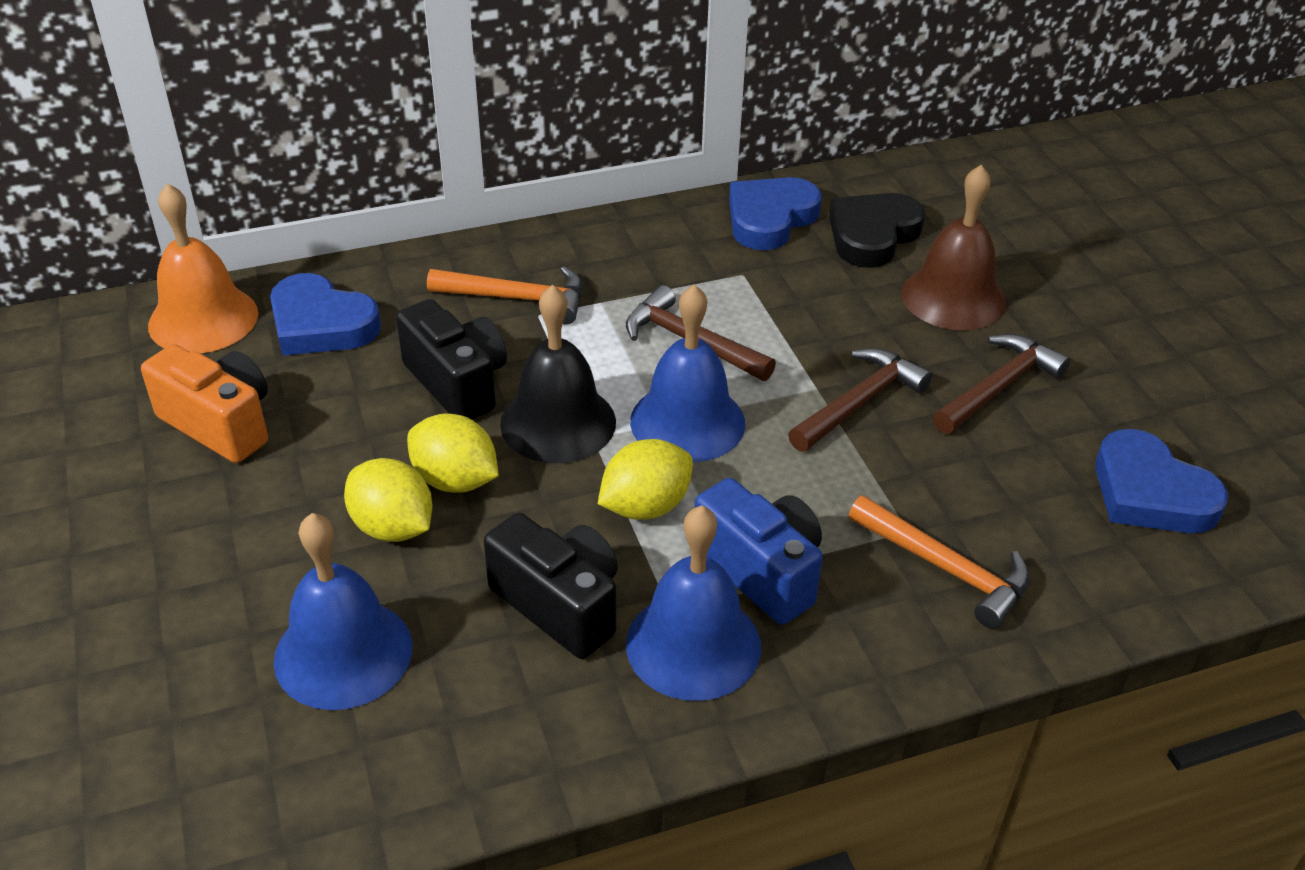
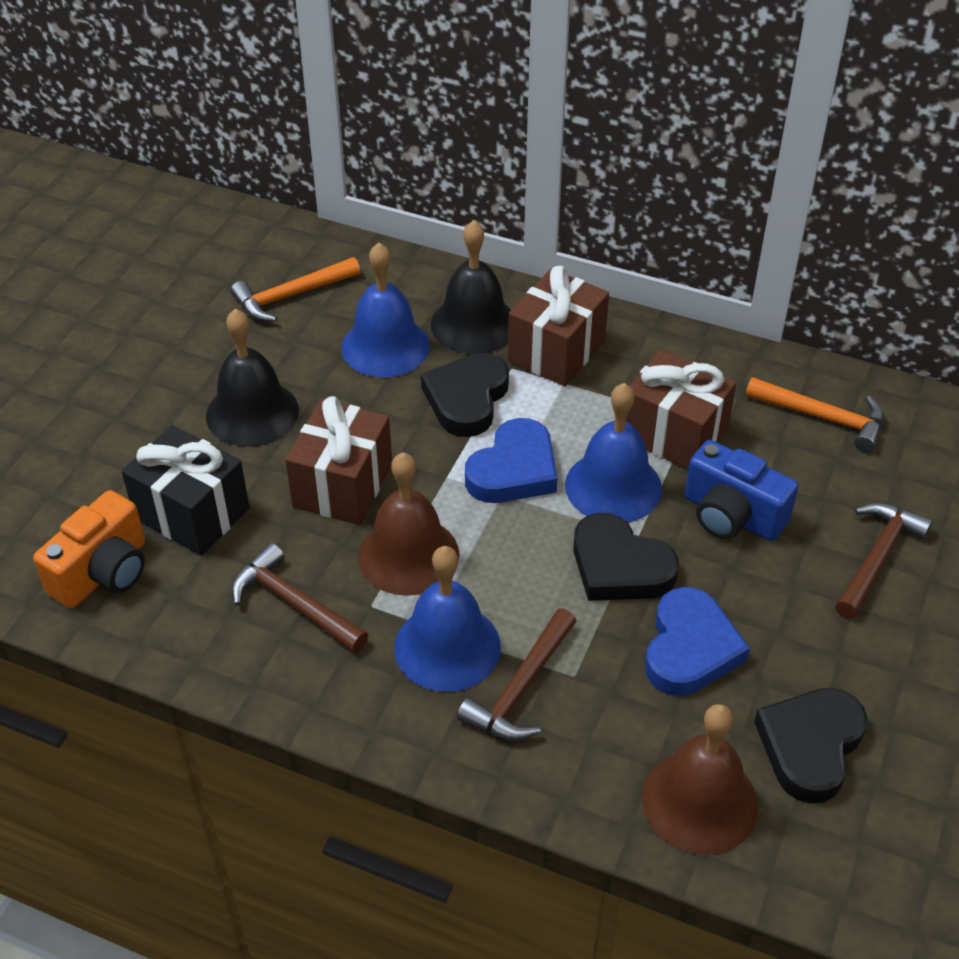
black bell: [500,285,616,463] = 1 -> [206,309,299,447] [431,220,511,354] = 2
black camera: [396,299,507,420] [484,513,618,659] = 2 -> none = 0
black gift: none = 0 -> [122,425,250,556] = 1
black heart: [829,193,925,268] = 1 -> [421,353,509,437] [573,513,679,601] [754,688,867,804] = 3
blue heart: [270,273,381,356] [729,177,821,250] [1095,429,1228,533] = 3 -> [465,418,557,503] [645,587,750,696] = 2
brown bell: [901,165,1006,330] = 1 -> [358,452,459,596] [642,704,758,855] = 2
brown gift: none = 0 -> [285,396,392,525] [508,266,609,386] [626,349,737,470] = 3
orange bell: [148,183,258,353] = 1 -> none = 0
yellow lemon: [344,458,433,542] [407,413,499,493] [598,439,693,520] = 3 -> none = 0

